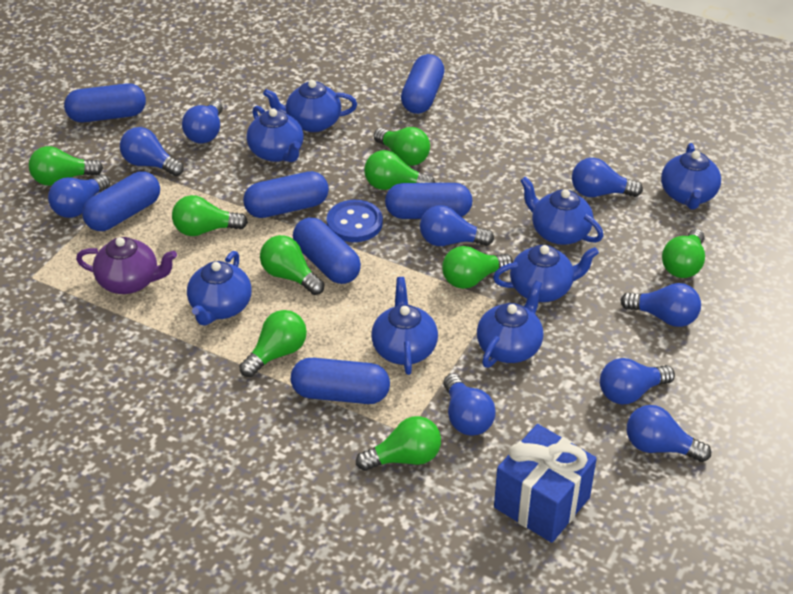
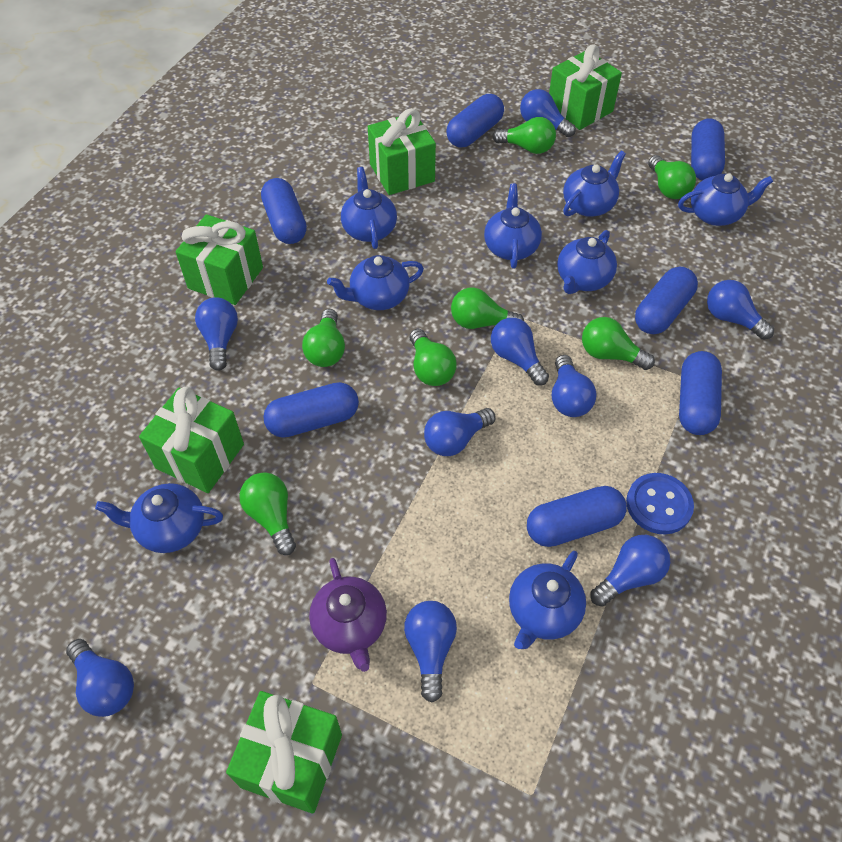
blue gift: [494,424,597,543] = 1 -> none = 0
green gift: none = 0 -> [139,387,244,493] [175,214,263,305] [226,691,342,814] [368,108,436,195] [549,44,622,130] = 5
green light bulb: [29,146,103,186] [172,195,248,236] [239,310,307,377] [260,235,325,295] [356,416,441,471] [364,150,435,190] [374,127,430,166] [442,246,513,289] [662,229,705,278] = 9 -> [239,472,296,555] [302,309,345,367] [410,329,457,386] [451,287,524,329] [493,117,556,154] [582,317,655,370] [648,155,696,199] = 7

